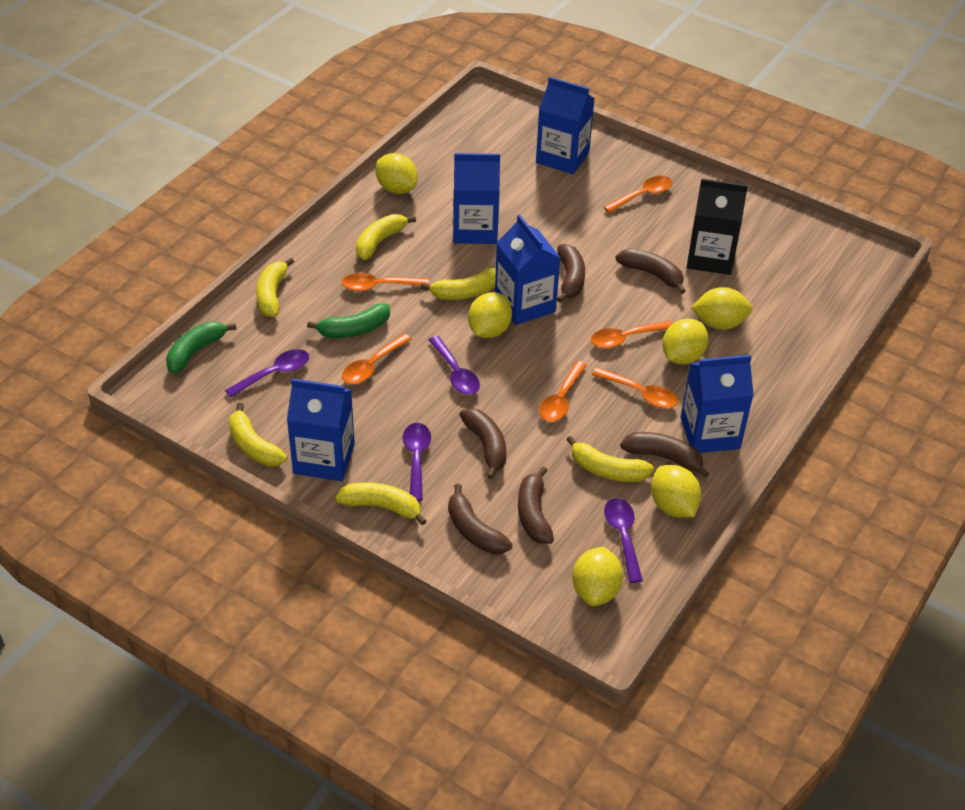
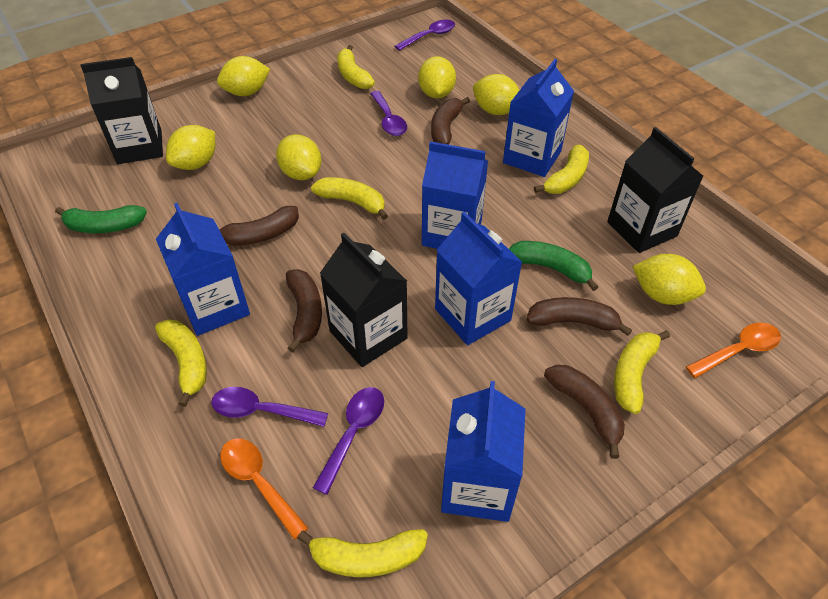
black carton: [687,178,748,275] = 1 -> [80,57,163,164] [320,233,408,367] [607,127,703,253] = 3
brown banana: [448,484,512,554] [459,408,506,479] [518,466,554,544] [557,244,585,303] [616,249,686,294] [620,432,709,478] = 6 -> [219,206,299,246] [286,269,322,352] [431,97,470,145] [526,297,632,336] [544,365,625,459] = 5
orange spoon: [342,273,429,291] [342,334,412,384] [539,361,587,422] [591,321,672,349] [592,367,678,409] [603,176,672,213] = 6 -> [220,438,308,540] [686,323,781,378] = 2

